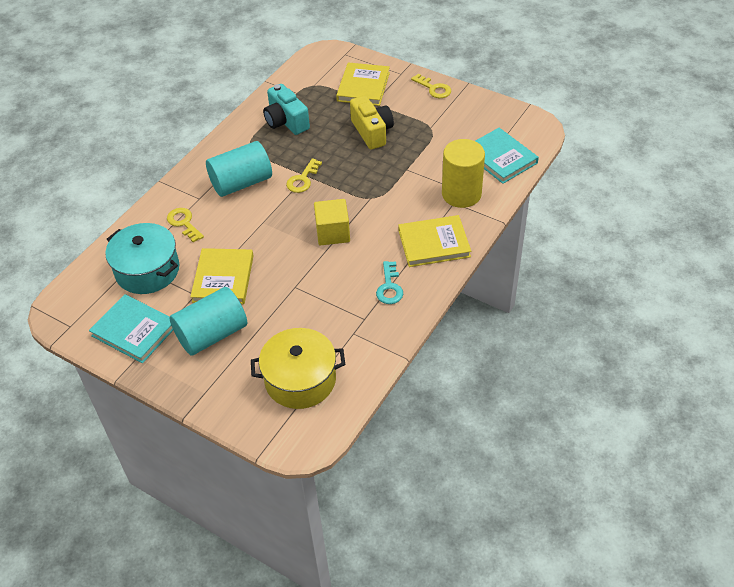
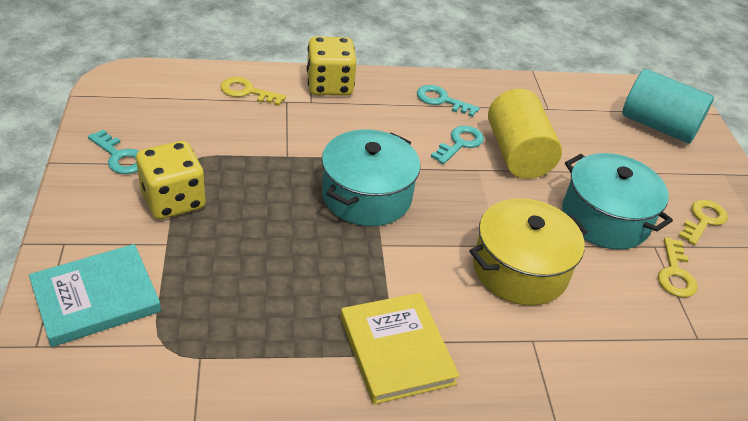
turquoise book: [89,294,173,364] [476,128,539,184] = 2 -> [29,244,161,347] = 1
turquoise camera: [263,84,310,135] = 1 -> none = 0
turquoise cylinder: [170,287,247,356] [206,141,272,197] = 2 -> [622,69,714,143] = 1
turquoise key: [376,261,403,304] = 1 -> [88,130,139,174] [417,85,480,117] [431,126,484,164] = 3
turquoise pot: [105,223,179,294] = 1 -> [322,130,420,226] [562,153,673,250] = 2
yellow book: [190,248,254,304] [336,62,390,106] [398,215,471,267] = 3 -> [341,293,460,405] = 1
yellow camera: [350,95,394,149] = 1 -> none = 0
yellow cube: [314,199,350,246] = 1 -> none = 0
yellow dice: none = 0 -> [136,141,206,219] [307,36,357,96] = 2

